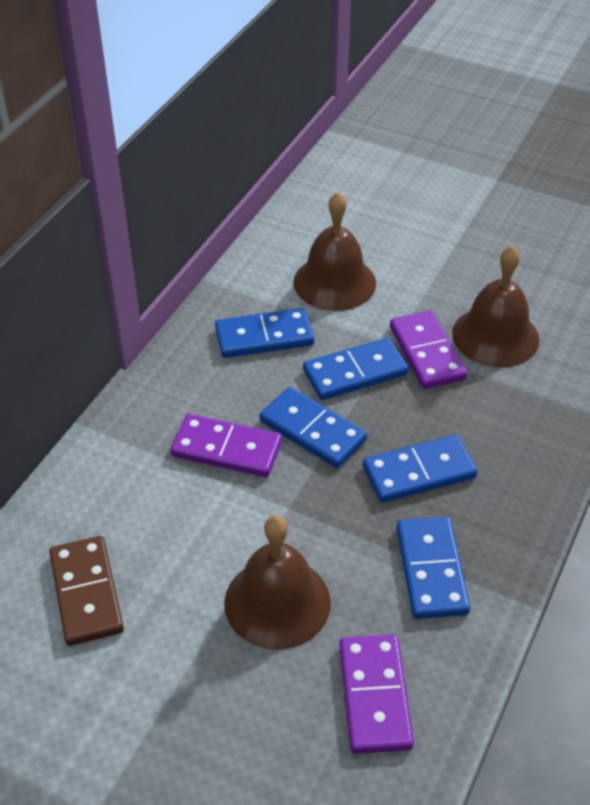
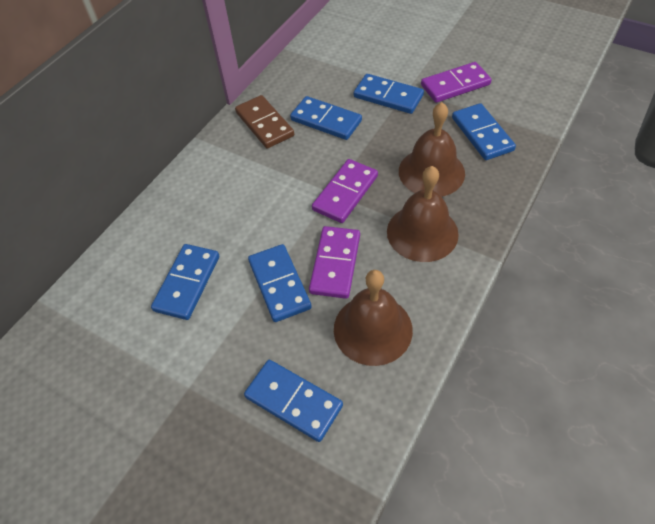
blue domino: [215,308,314,358] [259,387,367,468] [303,338,408,400] [363,435,478,503] [397,517,470,619] = 5 -> [151,244,219,320] [244,360,343,442] [248,244,312,322] [290,96,362,140] [354,74,424,114] [452,103,516,160] = 6

